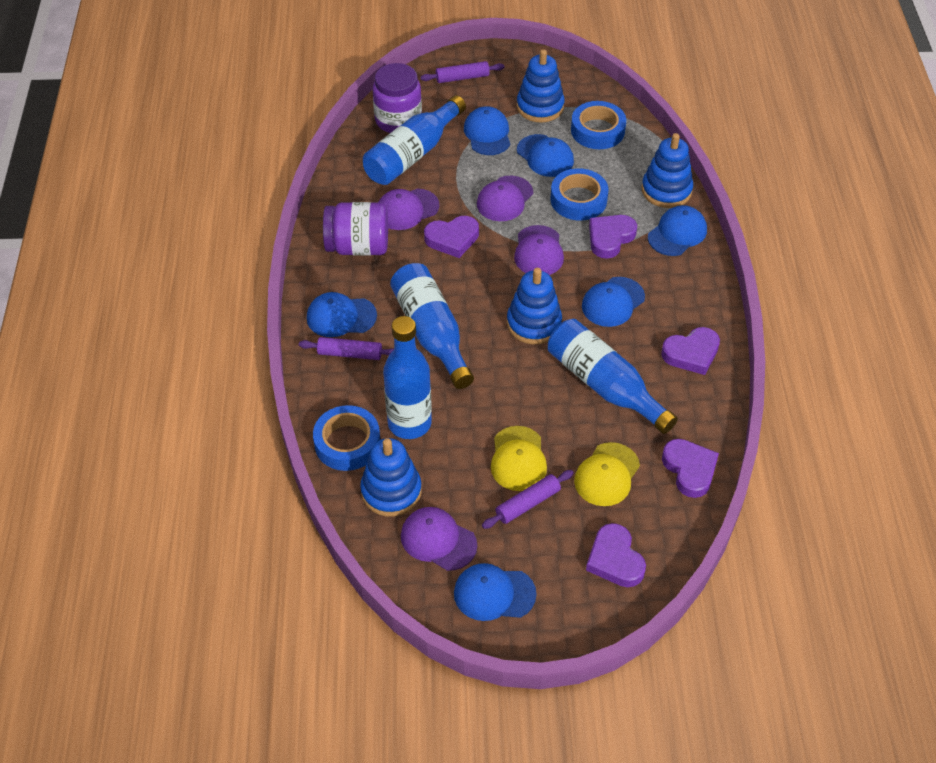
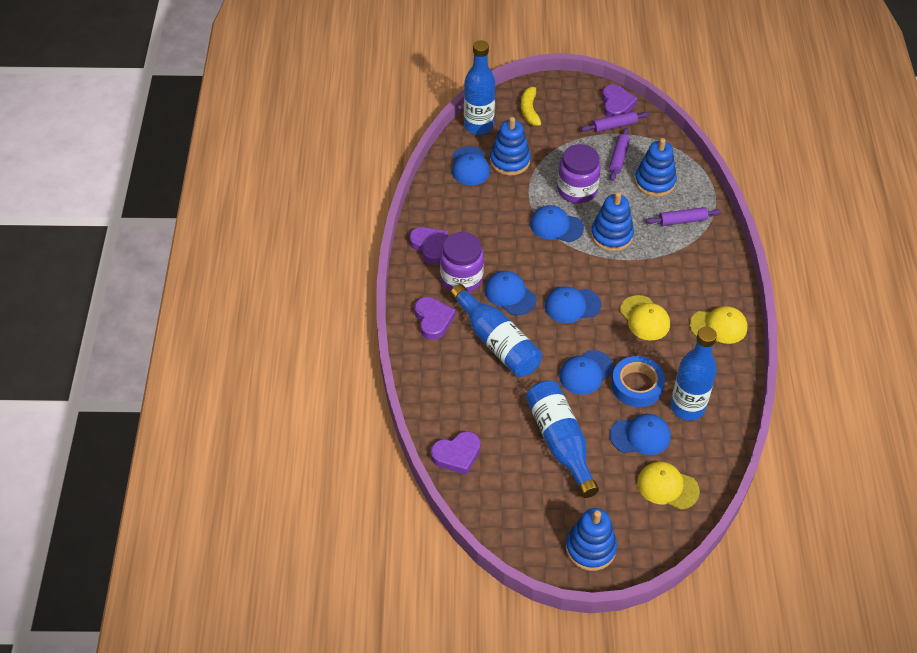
blue tape: [313,405,380,471] [550,168,609,220] [571,101,626,149] = 3 -> [611,356,665,407] = 1
purple cap: [378,189,439,230] [401,507,477,571] [477,176,533,221] [514,225,564,275] = 4 -> none = 0
purple heart: [424,216,479,258] [586,523,646,587] [589,215,637,259] [661,327,720,375] [662,439,719,498] = 5 -> [409,227,448,265] [415,297,456,340] [431,431,481,475] [602,84,638,117] = 4
yellow banana: none = 0 -> [521,83,541,126] = 1
yellow cap: [491,426,547,491] [574,442,640,506] = 2 -> [620,295,670,340] [637,461,700,510] [690,306,747,344] = 3

